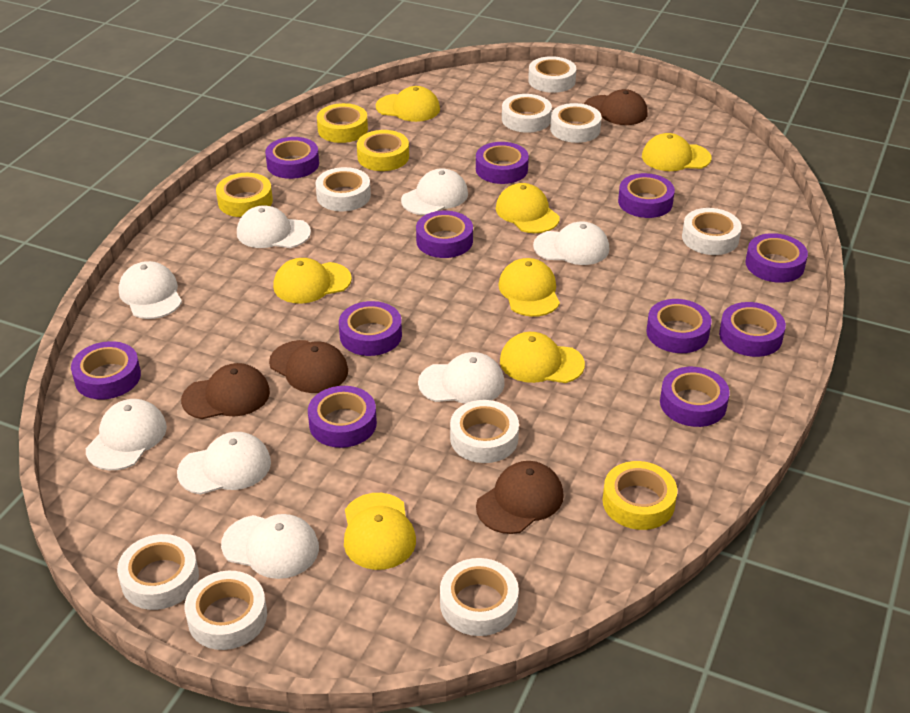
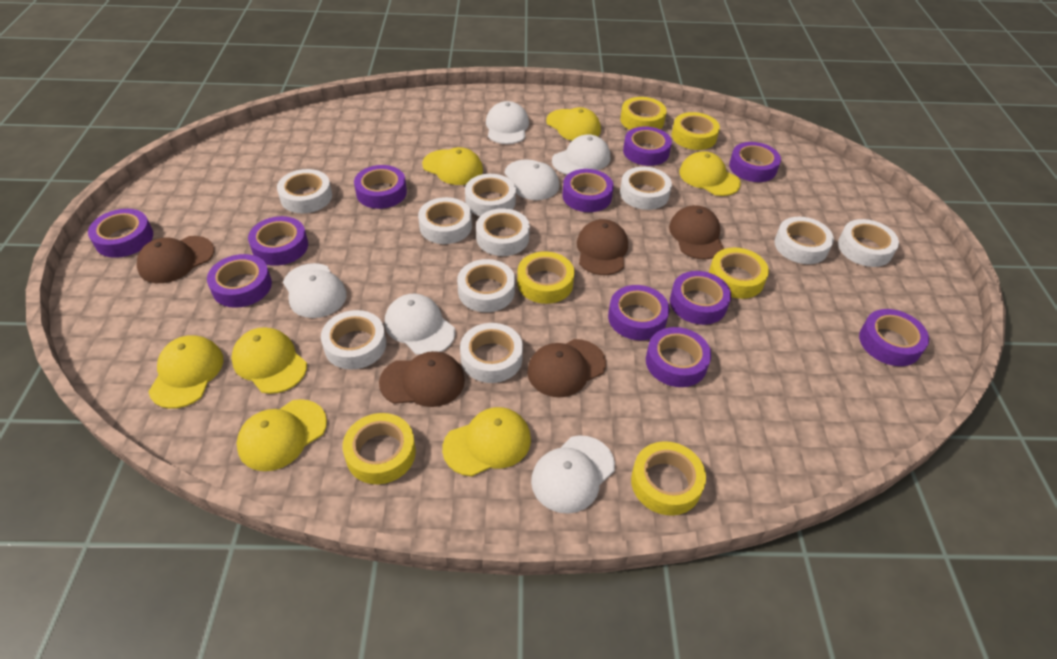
brown cap: [181,363,270,419] [269,340,348,393] [476,461,564,534] [584,89,648,125] = 4 -> [137,236,214,283] [379,351,465,407] [527,339,606,397] [577,219,628,275] [669,205,724,260] = 5
white cap: [86,399,167,470] [118,261,182,319] [177,432,271,495] [221,514,319,579] [237,205,311,248] [401,168,468,215] [418,352,505,404] [533,221,609,265] = 8 -> [283,263,347,318] [385,294,455,355] [486,101,529,144] [504,160,559,200] [531,435,615,514] [552,134,610,175] = 6
white tape: [117,534,199,610] [184,571,267,650] [316,167,371,211] [440,558,519,636] [450,400,519,463] [502,94,552,133] [528,56,576,93] [550,103,602,143] [682,208,742,255] = 9 -> [277,169,332,213] [321,310,386,370] [418,197,472,244] [457,259,515,312] [460,323,523,383] [465,174,516,216] [476,208,530,256] [620,167,672,210] [774,217,834,264] [838,219,899,267] = 10
yellow tape: [216,173,273,217] [317,103,368,143] [357,130,409,171] [602,461,677,530] = 4 -> [343,413,416,484] [517,251,574,304] [620,97,667,130] [631,441,706,516] [672,112,720,150] [709,247,769,299] = 6

